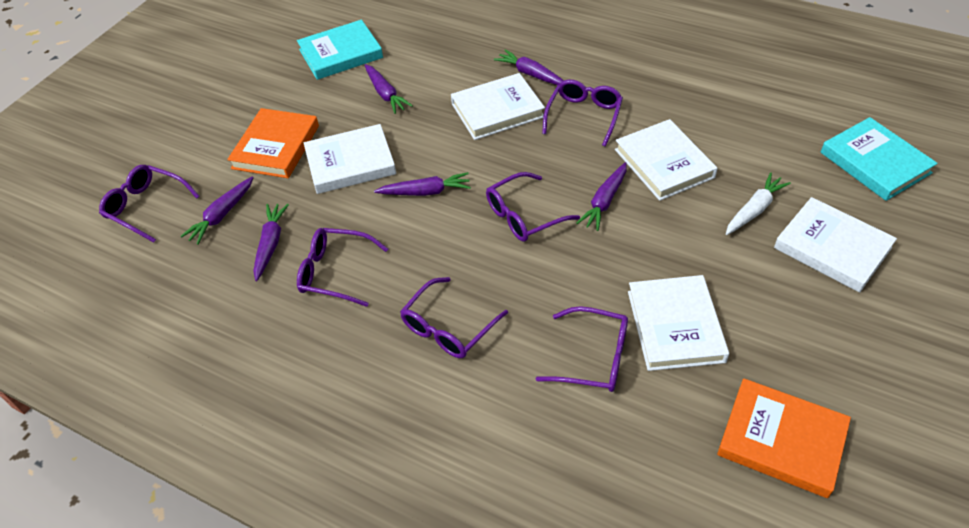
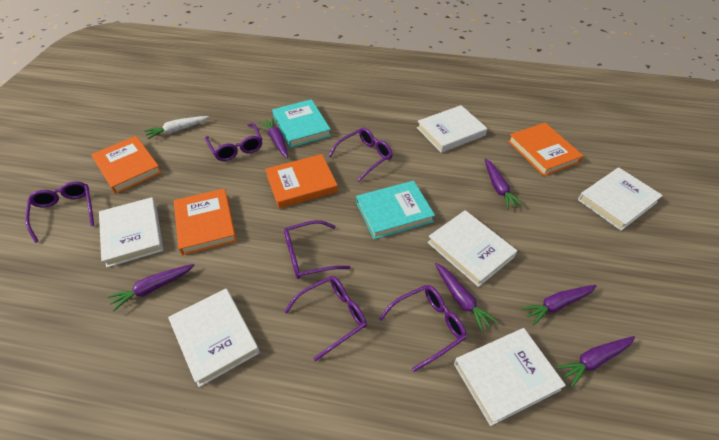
orange book: [227,108,319,178] [717,378,851,498] = 2 -> [91,136,162,194] [174,188,237,255] [265,154,338,208] [508,123,583,176] = 4
white book: [304,124,396,194] [451,73,545,140] [615,119,718,201] [628,275,729,371] [774,197,897,293] = 5 -> [99,197,164,268] [168,289,260,387] [417,105,487,153] [427,210,517,287] [454,328,566,426] [578,167,663,231] = 6

